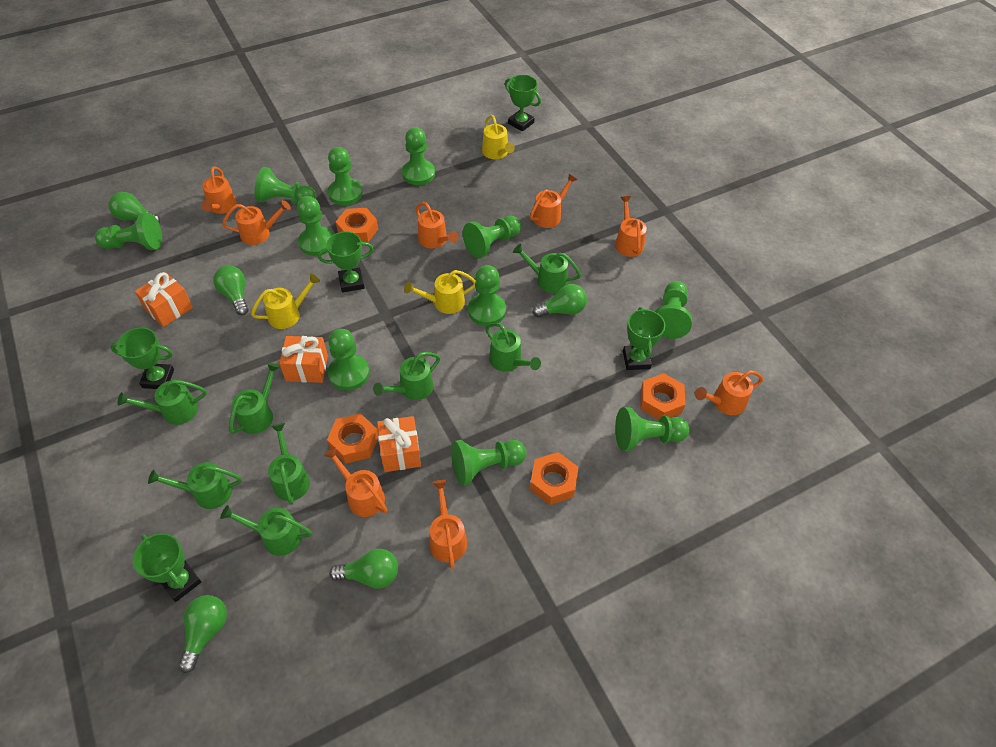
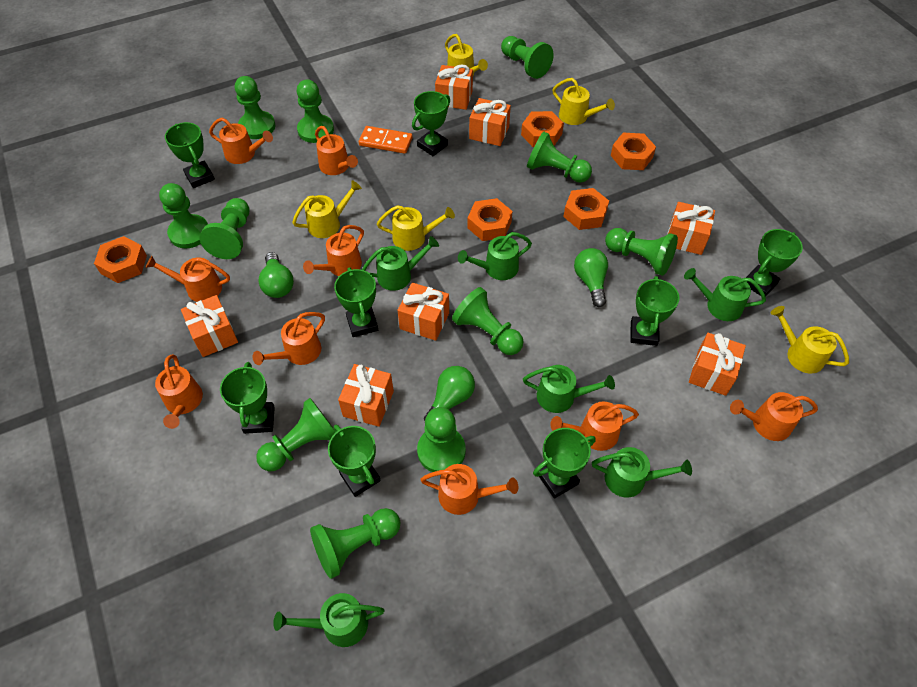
green light bulb: [108,192,160,223] [178,595,227,673] [213,265,248,315] [329,549,398,589] [532,284,587,318] = 5 -> [258,252,294,298] [424,366,475,421] [574,248,608,307] = 3
green trophy: [110,327,174,389] [133,533,201,602] [318,231,373,293] [505,75,541,132] [623,307,665,370] = 5 -> [165,122,215,188] [220,362,275,434] [328,425,381,497] [334,267,378,337] [412,91,450,156] [533,428,596,499] [630,276,679,346] [746,229,803,297] = 8
green watering can: [118,380,207,425] [148,462,242,509] [220,505,312,556] [229,363,280,434] [268,423,310,505] [373,352,440,400] [485,323,541,372] [513,244,581,293] = 8 -> [273,593,384,647] [362,236,439,291] [458,232,532,280] [523,365,615,413] [592,447,692,498] [684,268,766,321] = 6
orange domino: none = 0 -> [359,126,412,154] = 1
orange gift: [135,272,193,327] [279,336,328,383] [377,416,421,472] = 3 -> [181,295,238,357] [338,364,394,427] [397,283,449,341] [435,64,473,110] [469,98,511,146] [667,202,715,255] [689,333,746,396] = 7
orange nut: [327,413,378,464] [336,208,378,242] [530,452,578,505] [640,373,685,420] = 4 -> [94,236,147,283] [467,198,513,241] [521,111,564,147] [563,188,609,230] [611,133,656,170] = 5
orange watering can: [201,166,237,214] [222,200,291,245] [324,447,387,517] [416,202,459,248] [429,480,467,569] [530,174,578,228] [615,196,647,257] [695,370,763,415] = 8 -> [146,256,230,302] [155,354,203,429] [209,118,273,164] [253,312,325,365] [303,225,364,276] [315,126,358,175] [420,464,518,515] [550,401,639,451] [730,392,818,441] = 9
yellow watering can: [251,274,320,329] [404,270,475,314] [482,115,515,159] = 3 -> [292,180,362,238] [377,205,455,251] [445,34,488,75] [552,78,615,125] [771,306,849,374] = 5

